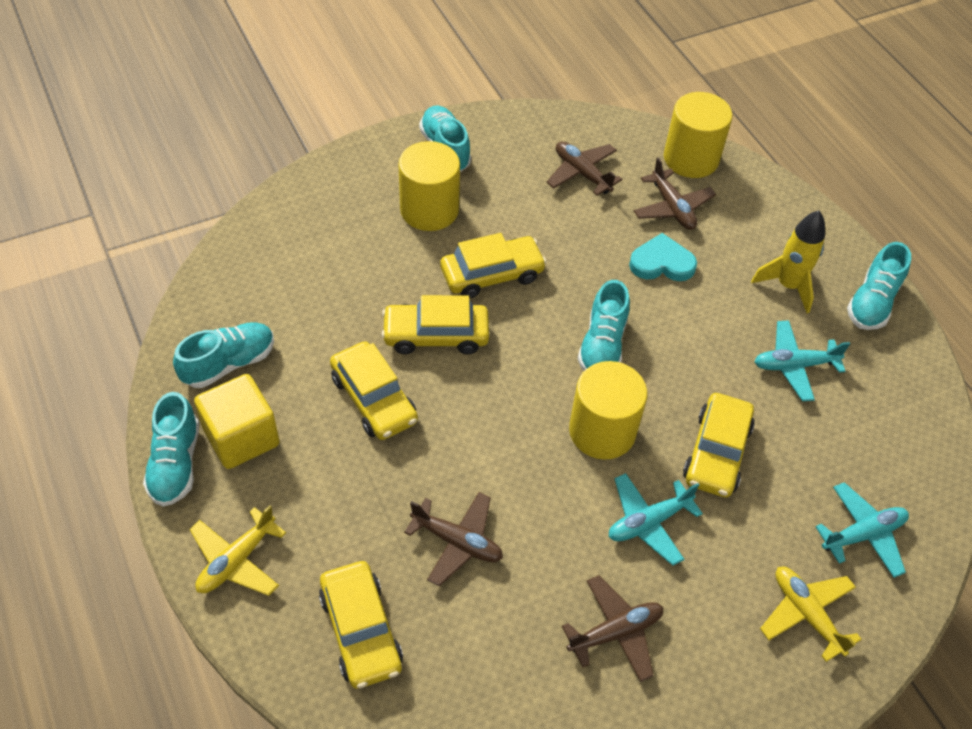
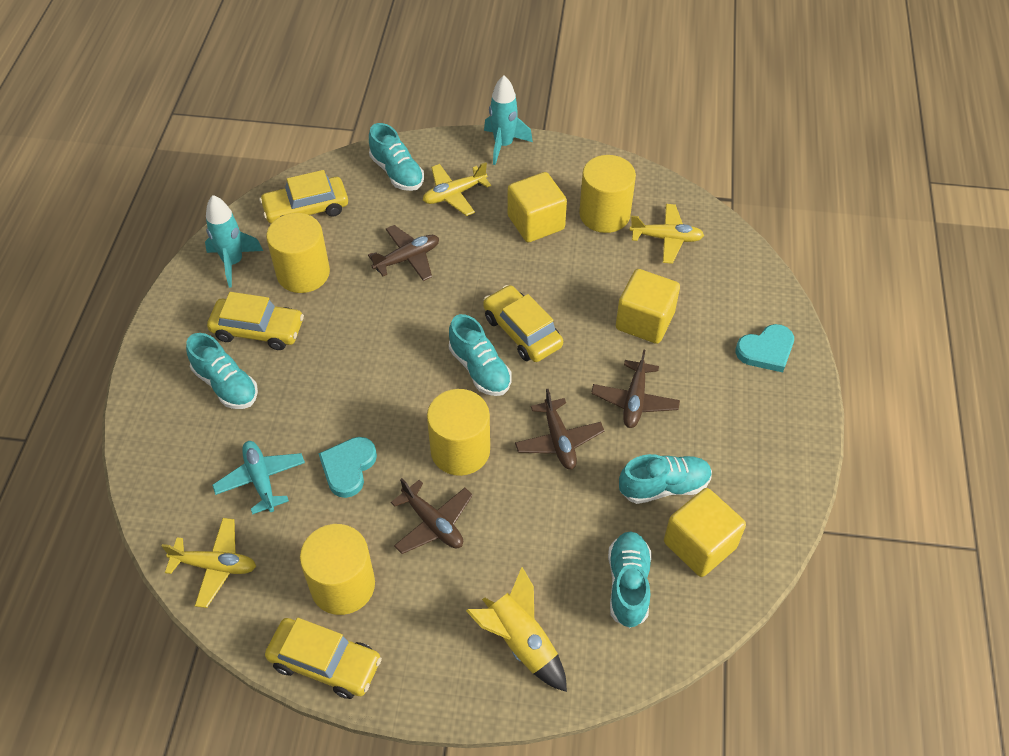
turquoise heart: [629,233,697,281] = 1 -> [318,437,377,498] [736,324,794,372] = 2
turquoise plane: [609,473,703,566] [754,320,850,401] [815,482,909,578] = 3 -> [212,441,305,515] = 1
turquoise rocket: none = 0 -> [205,195,263,287] [484,75,533,165] = 2
yellow car: [319,561,403,689] [330,341,418,440] [381,295,489,354] [440,233,547,299] [683,393,755,497] = 5 -> [207,292,304,350] [259,170,348,224] [265,618,382,699] [483,285,563,362] = 4
yellow cube: [194,374,280,469] = 1 -> [508,172,567,242] [616,269,680,344] [664,488,746,577] = 3
yellow cylinder: [398,141,460,231] [569,361,648,460] [664,92,733,178] = 3 -> [266,213,330,293] [300,524,375,615] [427,389,490,476] [579,155,636,233] = 4
yellow plane: [190,505,286,596] [760,567,862,662] = 2 -> [162,518,256,608] [423,162,491,216] [629,204,704,264] = 3

